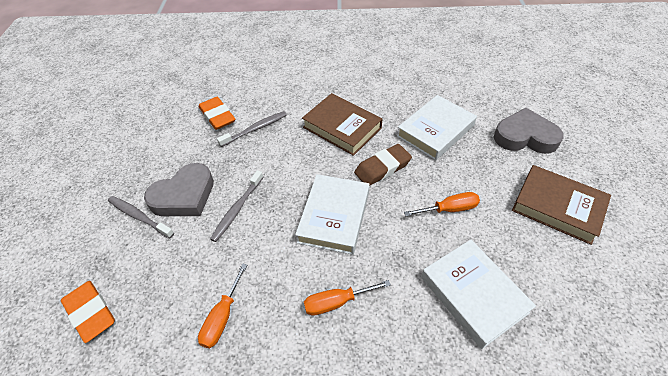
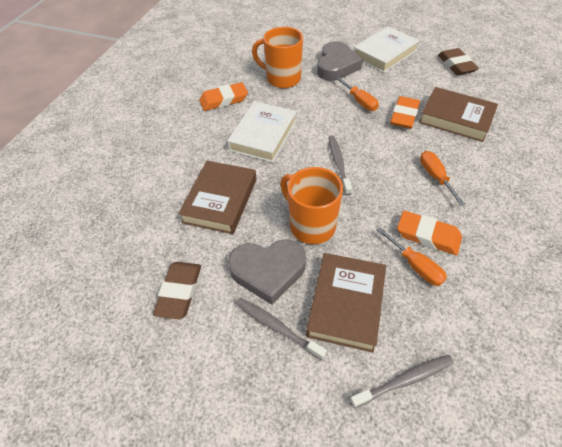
brown book: [302,93,382,156] [512,165,611,245] = 2 -> [178,161,257,234] [306,253,386,353] [419,87,498,142] = 3
brown eraser: [354,144,412,185] = 1 -> [153,262,201,319] [438,48,479,75] = 2
orange eraser: [61,281,115,343] [199,97,236,130] = 2 -> [199,82,248,111] [390,96,420,129] [397,211,462,255] = 3
orange mug: none = 0 -> [252,27,303,88] [280,167,343,244] = 2
white book: [295,174,370,255] [397,95,477,160] [421,240,536,349] = 3 -> [227,101,297,163] [353,26,420,73] = 2

